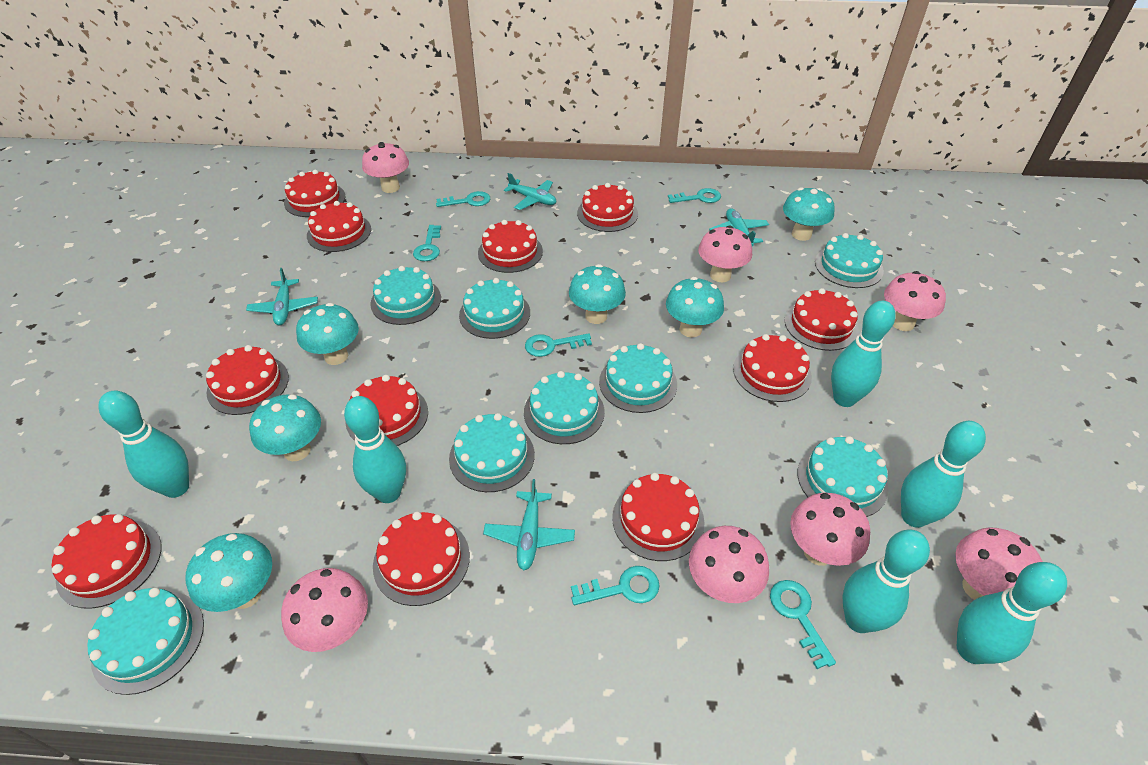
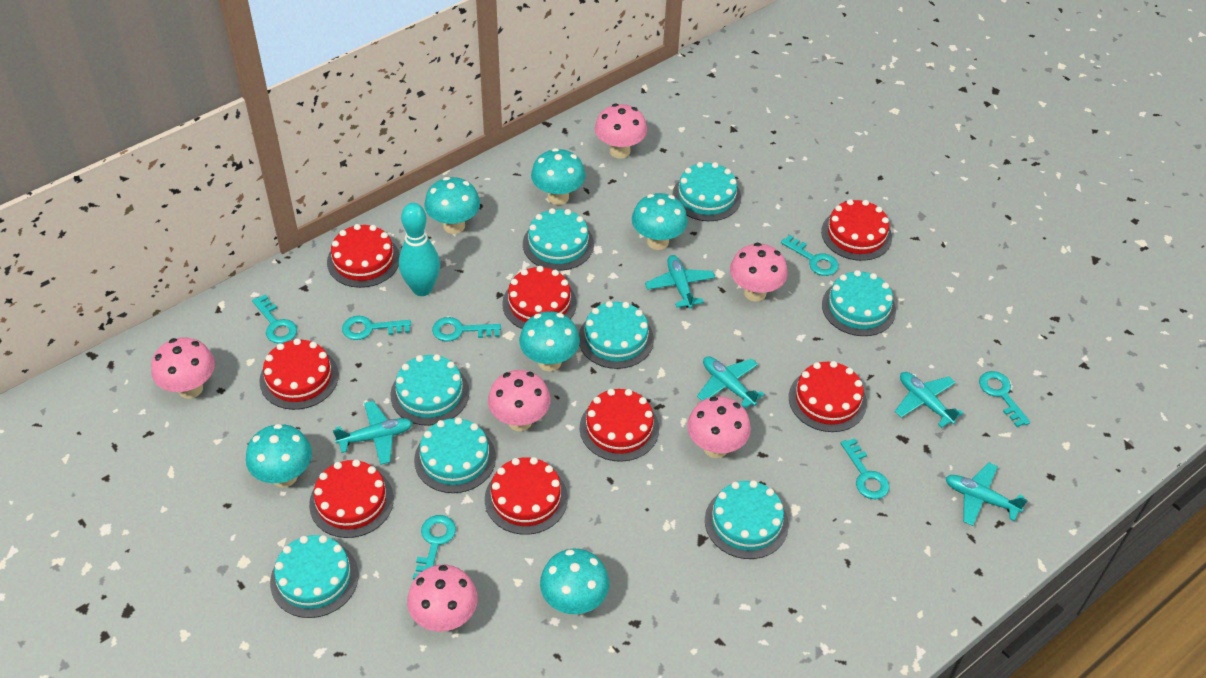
pink mushroom: [281,568,368,652] [362,142,409,193] [689,526,769,603] [698,225,752,282] [790,493,870,566] [884,271,946,331] [955,527,1043,600] = 7 -> [151,338,215,399] [407,565,478,631] [488,370,551,431] [595,104,647,159] [687,396,751,458] [730,243,788,302] = 6
red cake: [52,514,161,609] [206,345,289,415] [284,170,345,217] [307,201,371,252] [345,375,428,446] [373,512,470,606] [478,220,543,273] [577,183,638,232] [612,473,705,561] [733,334,812,402] [784,288,859,351] = 11 -> [259,338,339,410] [309,459,394,538] [327,224,400,288] [485,457,568,535] [502,266,577,329] [580,389,659,462] [789,361,867,432] [821,199,892,261] = 8
turquoise bowling pin: [98,390,189,498] [344,396,406,503] [831,301,895,407] [843,530,930,633] [901,421,986,528] [957,562,1067,664] = 6 -> [399,203,440,296] = 1
turquoise key: [413,225,441,261] [436,191,490,207] [525,333,592,357] [571,566,660,605] [668,188,721,203] [770,580,836,669] = 6 -> [252,295,297,344] [342,316,411,340] [413,515,456,580] [432,317,501,342] [781,235,839,276] [840,438,890,499] [979,371,1031,427] = 7
turquoise plane: [246,268,318,325] [483,479,575,570] [504,173,556,210] [709,208,769,246] = 4 -> [333,401,413,465] [645,255,715,309] [697,356,765,409] [895,372,963,428] [946,462,1028,526] = 5

